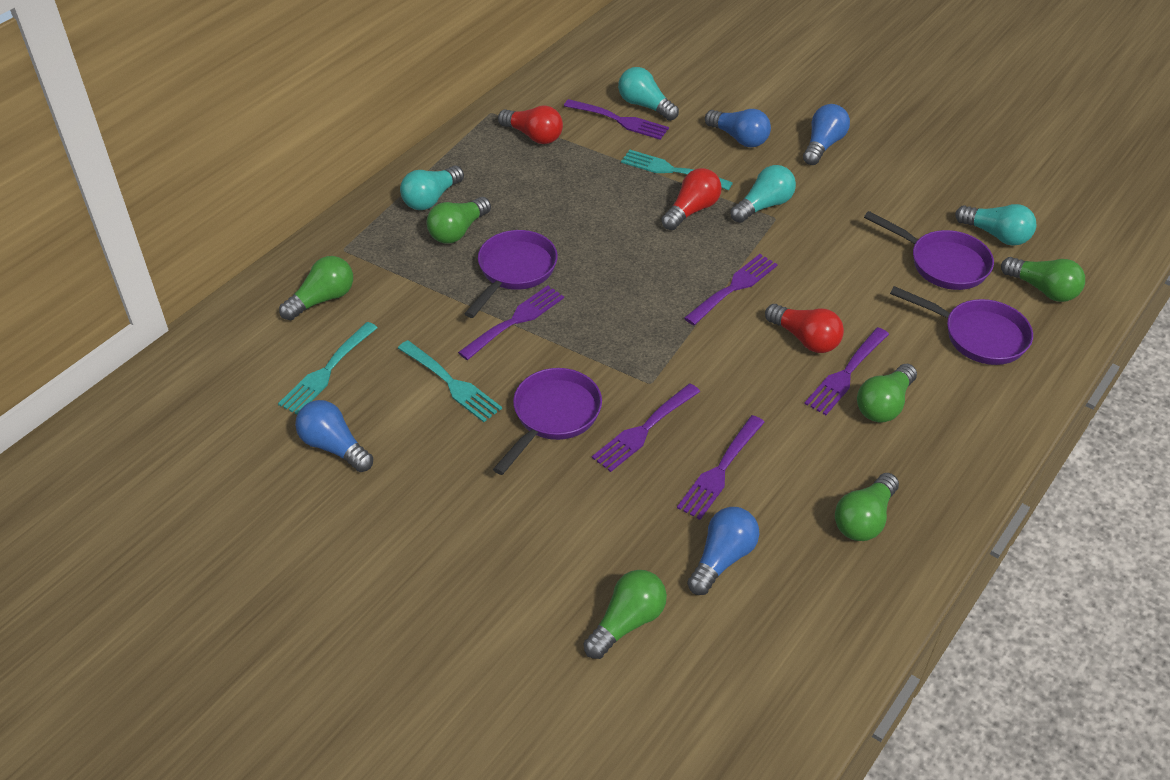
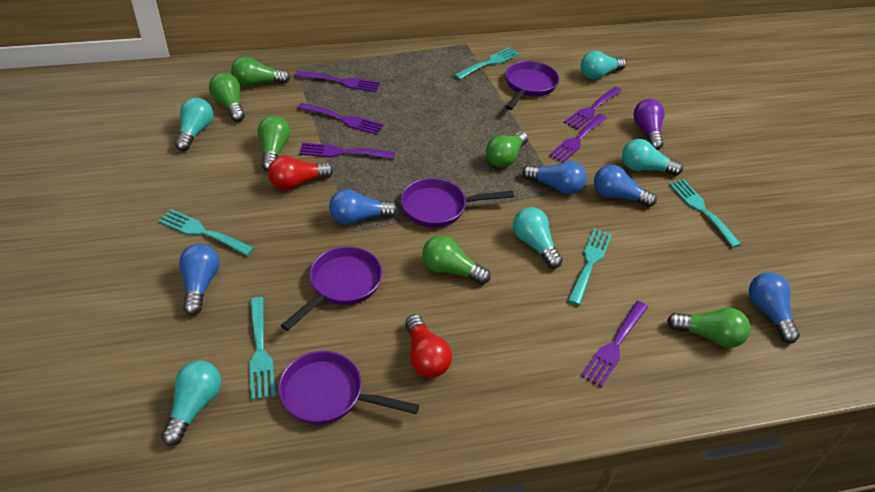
blue light bulb: [295,400,373,472] [687,507,760,595] [705,109,771,147] [803,104,850,165] = 4 -> [179,244,220,315] [329,189,398,225] [522,161,587,194] [594,165,657,207] [749,272,800,343] = 5
purple light bulb: none = 0 -> [633,99,665,150] = 1
red light bulb: [498,105,563,144] [661,168,722,230] [765,304,844,353] = 3 -> [268,156,333,190] [405,314,452,378] = 2
turquoise fork: [278,322,378,414] [398,340,502,422] [621,150,733,190] = 3 -> [158,209,254,256] [249,297,275,400] [454,47,520,80] [568,229,612,305] [669,179,742,248] = 5
turquoise light bulb: [400,166,464,210] [618,67,679,121] [730,165,796,223] [955,204,1036,246] = 4 -> [161,360,221,446] [175,98,213,151] [513,207,563,268] [581,51,626,79] [622,139,683,176] = 5

